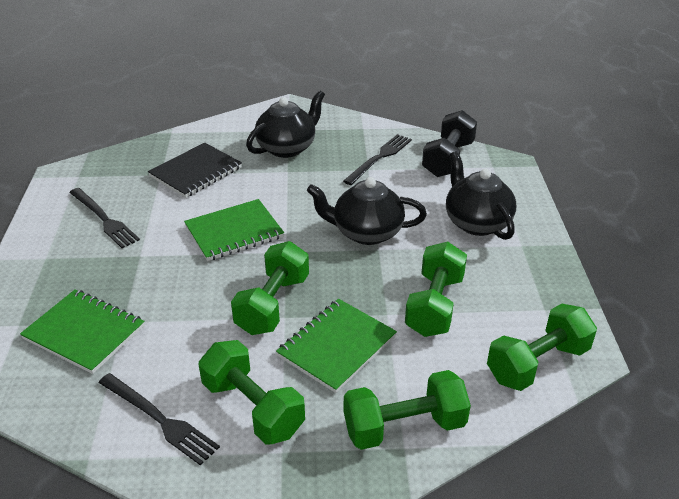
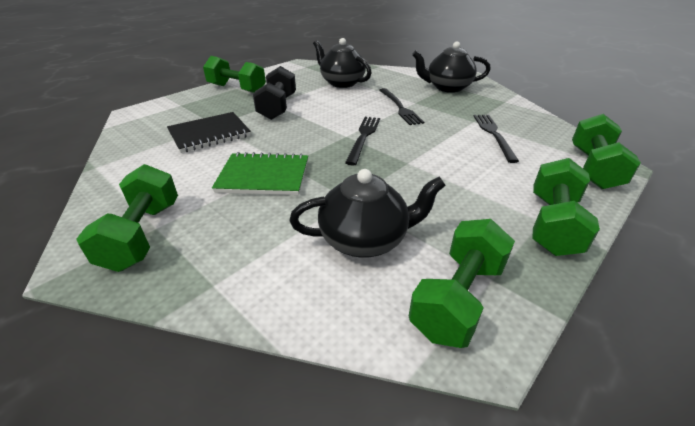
green notebook: [20,289,145,374] [184,199,284,261] [276,299,397,393] = 3 -> [212,152,308,195] = 1

